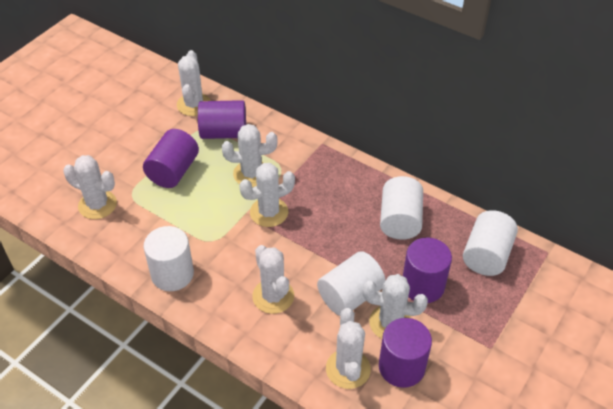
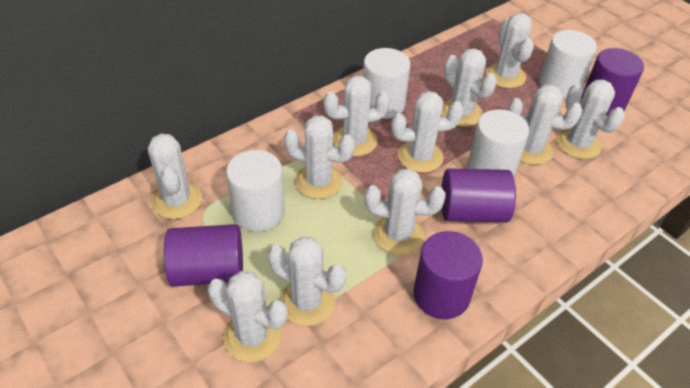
white cactus: [63,155,117,219] [177,50,211,116] [222,124,278,187] [239,163,295,227] [252,245,294,314] [326,308,371,389] [362,274,428,339] = 7 -> [148,134,202,219] [208,271,287,362] [268,236,346,326] [284,116,355,199] [323,76,390,156] [364,169,446,255] [391,91,464,173] [441,48,497,127] [486,13,534,88] [508,85,582,165] [556,80,625,159] = 11

